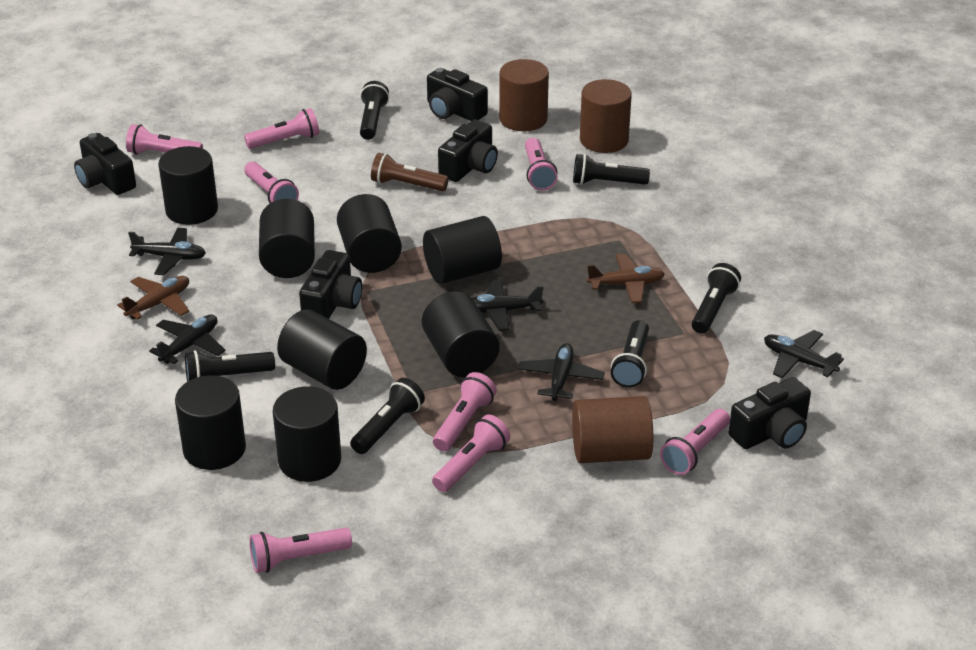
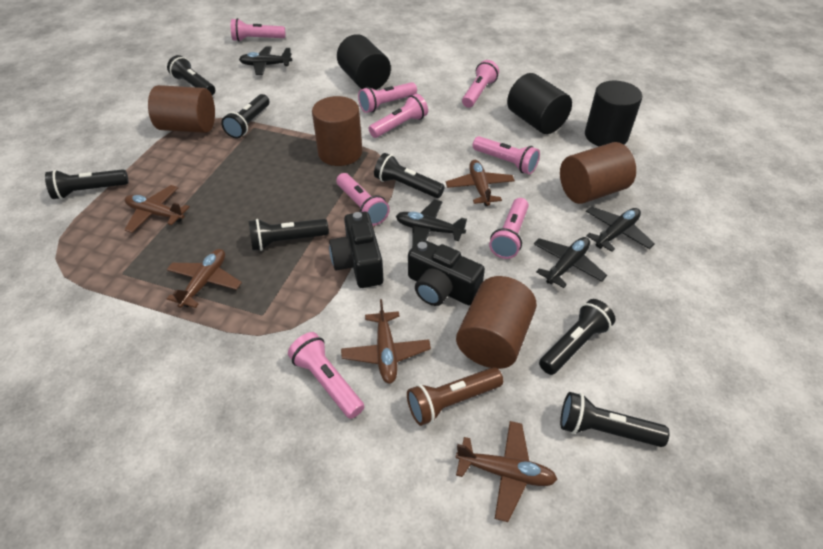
black camera: [74,133,136,195] [299,250,362,319] [427,68,488,121] [438,120,498,182] [729,377,811,449] = 5 -> [329,212,383,288] [408,239,485,306] = 2
black cylinder: [158,146,218,225] [175,375,246,470] [259,199,315,278] [273,386,341,482] [277,309,367,390] [337,194,402,273] [422,291,499,377] [423,216,502,284] = 8 -> [337,34,391,90] [507,73,572,134] [585,81,642,146] = 3
black flashlight: [185,350,275,382] [350,378,425,454] [360,81,389,140] [573,154,650,185] [611,320,649,388] [692,263,741,334] = 6 -> [45,169,129,199] [167,55,215,96] [221,94,269,138] [248,219,329,251] [374,153,445,198] [539,299,616,375] [560,392,669,447] = 7
black plane: [128,228,206,275] [149,314,225,364] [472,279,544,331] [518,343,605,402] [764,330,844,379] = 5 -> [239,47,292,75] [396,200,467,247] [534,237,607,288] [586,206,655,252] = 4
brown cylinder: [499,59,549,131] [572,396,653,463] [580,79,632,153] = 3 -> [148,85,215,133] [312,96,362,166] [456,276,537,369] [560,142,636,204] = 4
brown plane: [117,276,189,320] [587,253,665,303] = 2 -> [124,185,190,233] [166,249,242,308] [341,299,431,384] [446,160,515,206] [455,421,558,522] = 5

